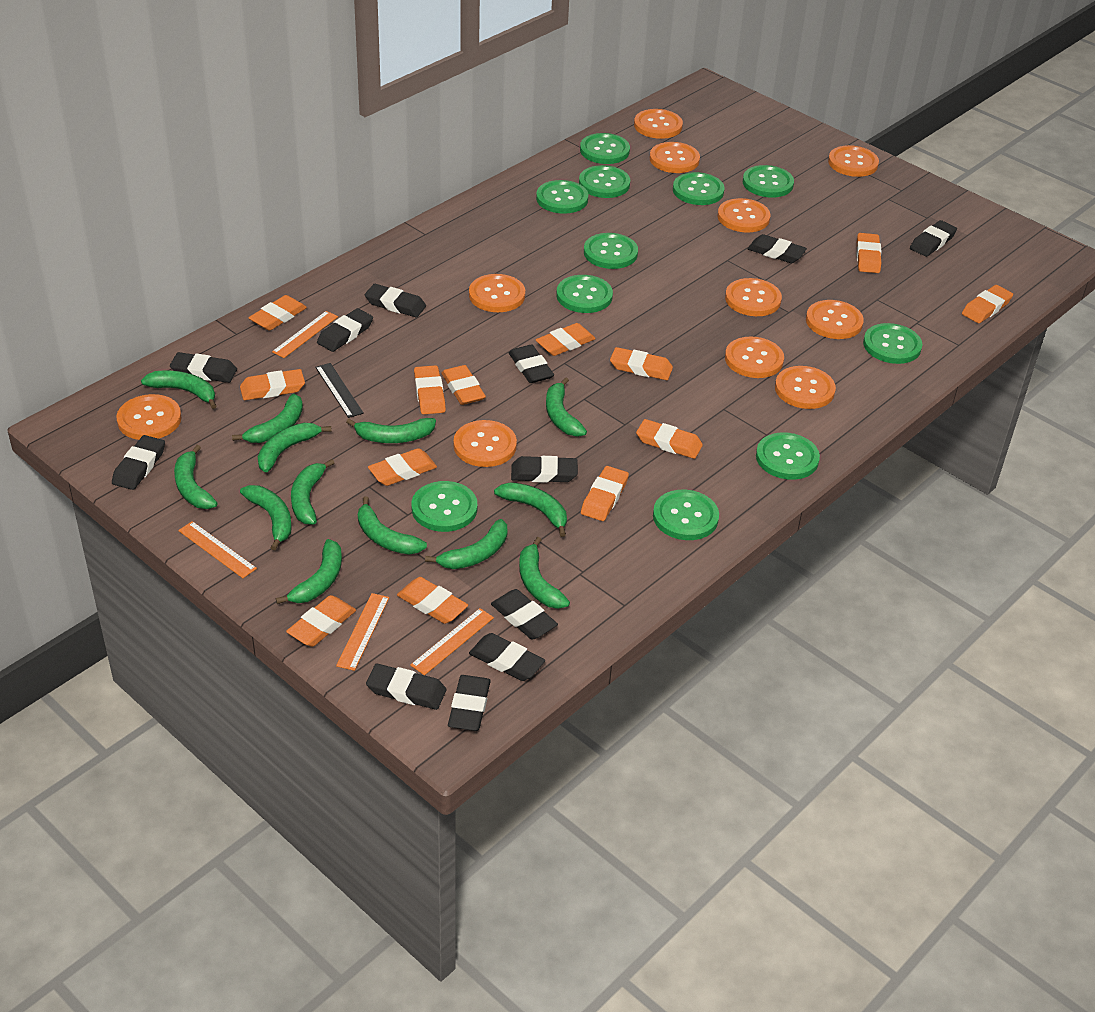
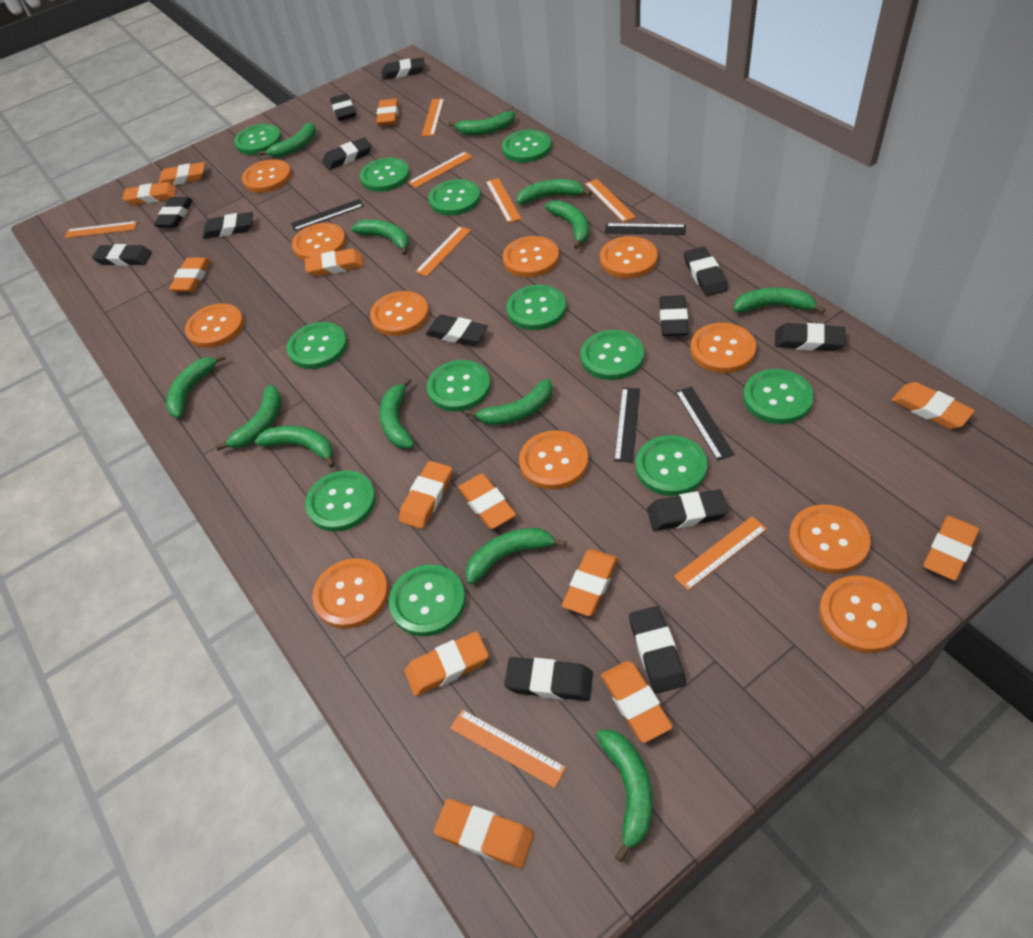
black eraser: [112,435,165,490] [170,352,237,383] [317,308,373,352] [365,284,426,317] [366,664,446,710] [448,675,491,731] [469,633,545,681] [491,589,558,640] [509,345,554,383] [511,456,578,483] [748,234,807,263] [910,220,957,257] = 12 -> [92,244,152,266] [154,197,193,228] [203,212,253,239] [322,137,372,170] [330,94,356,121] [381,57,425,80] [426,314,488,346] [504,657,593,701] [629,606,686,693] [647,490,728,531] [659,295,689,336] [684,247,728,296] [775,323,846,351] = 13
black ruler: [315,363,364,418] = 1 -> [291,199,364,231] [605,223,686,235] [614,388,640,463] [676,386,735,461] = 4
green button: [412,481,477,532] [536,180,588,214] [556,275,613,313] [579,165,630,198] [580,133,630,164] [584,233,638,269] [653,490,719,540] [673,172,725,205] [743,165,794,197] [756,432,820,480] [863,323,922,364] = 11 -> [234,124,281,155] [287,322,347,369] [305,470,376,532] [360,158,410,192] [389,565,466,636] [427,360,491,411] [428,179,481,216] [502,130,551,163] [507,285,566,330] [581,330,644,380] [636,435,708,496] [743,369,814,424] = 12
orange ruler: [178,521,257,578] [272,311,338,358] [336,593,389,671] [410,608,494,675] = 4 -> [65,221,137,238] [408,152,473,188] [415,226,471,276] [422,99,444,136] [450,709,566,788] [486,178,521,223] [585,179,636,222] [674,516,767,590] = 8

